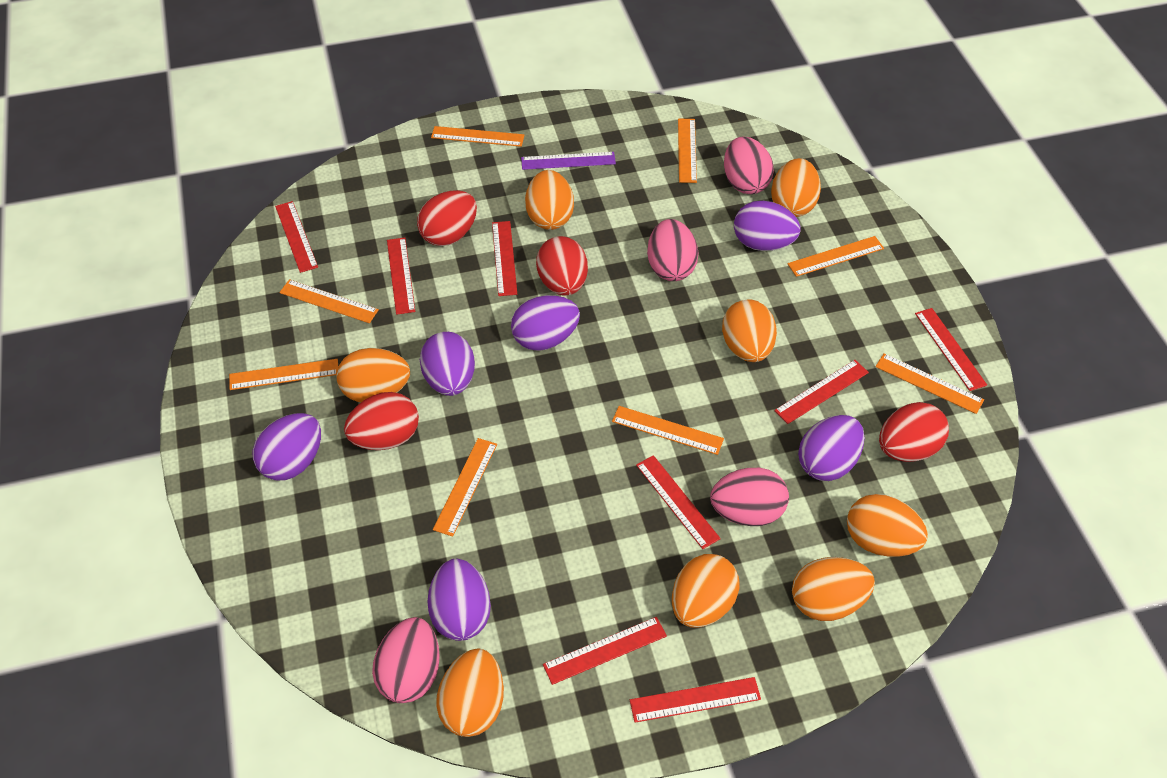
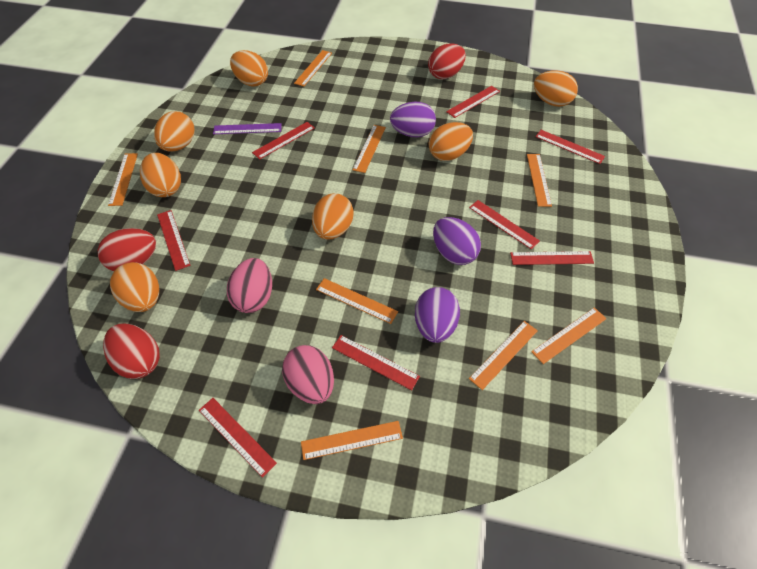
orange egg: [336,348,410,402] [436,649,504,737] [525,170,574,230] [672,554,739,628] [722,300,777,362] [771,158,821,217] [792,557,875,621] [847,494,928,557] = 8 -> [110,262,159,312] [140,153,181,197] [154,111,194,152] [230,50,268,86] [312,193,354,239] [429,122,473,161] [534,70,578,107] = 7
pink egg: [372,617,440,703] [647,219,698,281] [710,468,789,526] [724,137,774,194] = 4 -> [227,258,272,313] [282,345,334,404] = 2
purple egg: [252,413,321,481] [420,332,475,396] [427,559,491,641] [511,295,580,351] [734,201,801,251] [798,415,865,481] = 6 -> [390,102,436,137] [415,287,460,343] [433,217,481,265] = 3
red egg: [344,392,419,450] [417,190,477,246] [536,236,588,296] [879,402,949,462] = 4 -> [98,228,156,271] [103,324,160,379] [428,43,466,79] = 3

